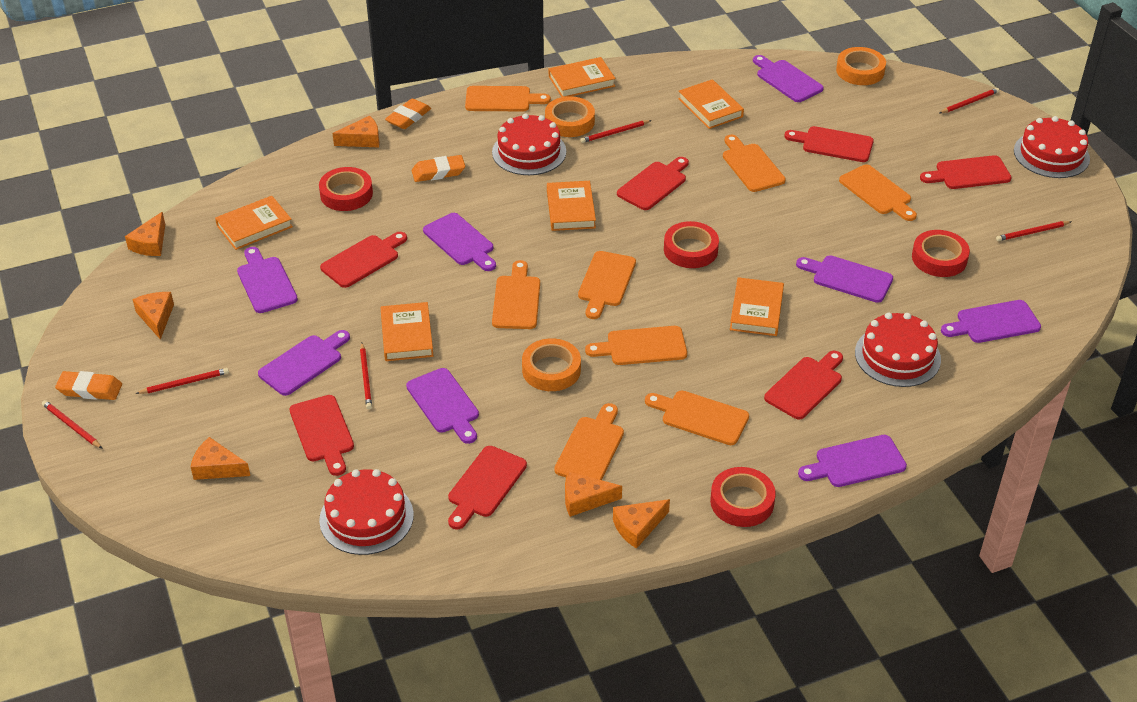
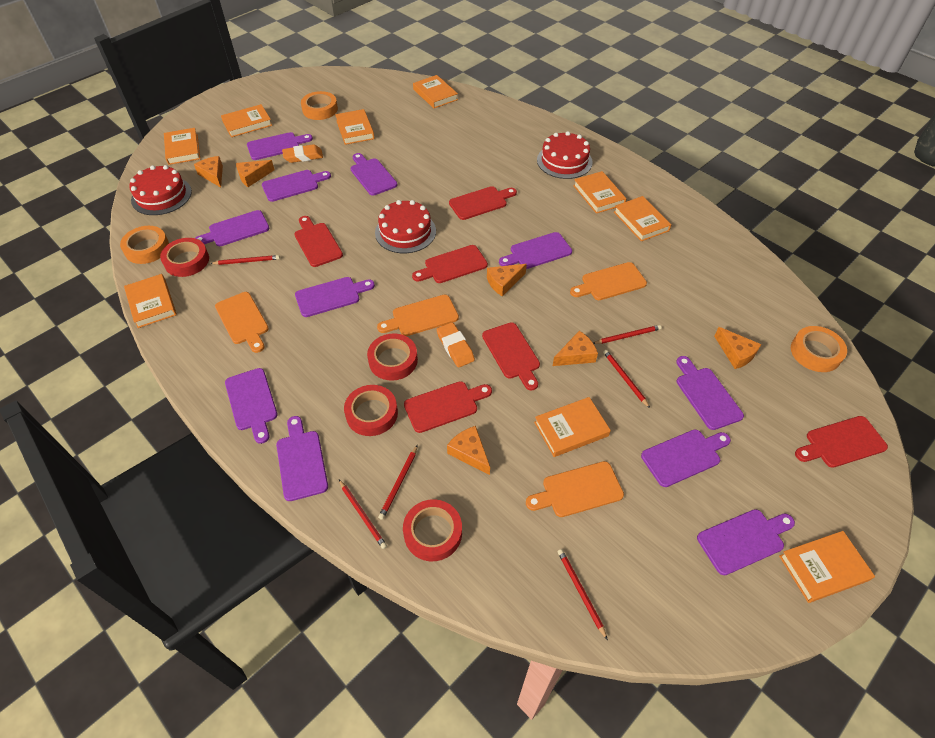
orange book: [215,196,293,250] [381,302,433,361] [547,181,596,231] [549,57,616,97] [678,79,744,129] [730,277,784,336] = 6 -> [124,274,177,328] [164,128,200,165] [221,104,272,137] [335,109,375,145] [413,75,458,108] [534,397,611,457] [573,171,626,214] [614,196,671,241] [779,531,875,603] = 9
orange cutting board: [465,86,551,111] [492,260,540,329] [554,403,624,480] [578,251,636,319] [585,326,687,365] [645,391,749,445] [723,135,786,192] [839,165,917,221] = 8 -> [215,292,269,353] [377,295,459,336] [526,461,624,517] [570,262,647,300] = 4
orange eraser: [55,371,122,400] [385,99,431,129] [412,155,465,182] = 3 -> [282,144,323,163] [436,322,475,368] = 2
purple cutting board: [237,247,298,313] [258,330,350,396] [406,368,479,444] [423,213,496,271] [753,55,824,102] [796,255,893,303] [798,435,907,487] [941,300,1041,343] = 8 -> [195,210,270,246] [225,368,278,444] [247,132,313,160] [262,170,331,202] [276,416,328,501] [295,277,375,317] [351,153,397,196] [499,232,572,269] [641,430,731,487] [676,356,744,430] [697,509,795,575] = 11
red cake: [319,469,414,555] [492,114,566,175] [855,313,941,387] [1014,116,1090,178] = 4 -> [129,165,192,215] [375,200,436,253] [537,131,593,179] = 3
red cutting board: [290,395,354,476] [320,232,407,288] [448,446,527,530] [617,157,689,210] [764,351,843,420] [784,126,874,162] [920,155,1012,189] = 7 -> [294,216,343,267] [404,381,492,433] [412,245,488,283] [449,186,517,220] [482,322,540,391] [795,416,888,468] = 6

